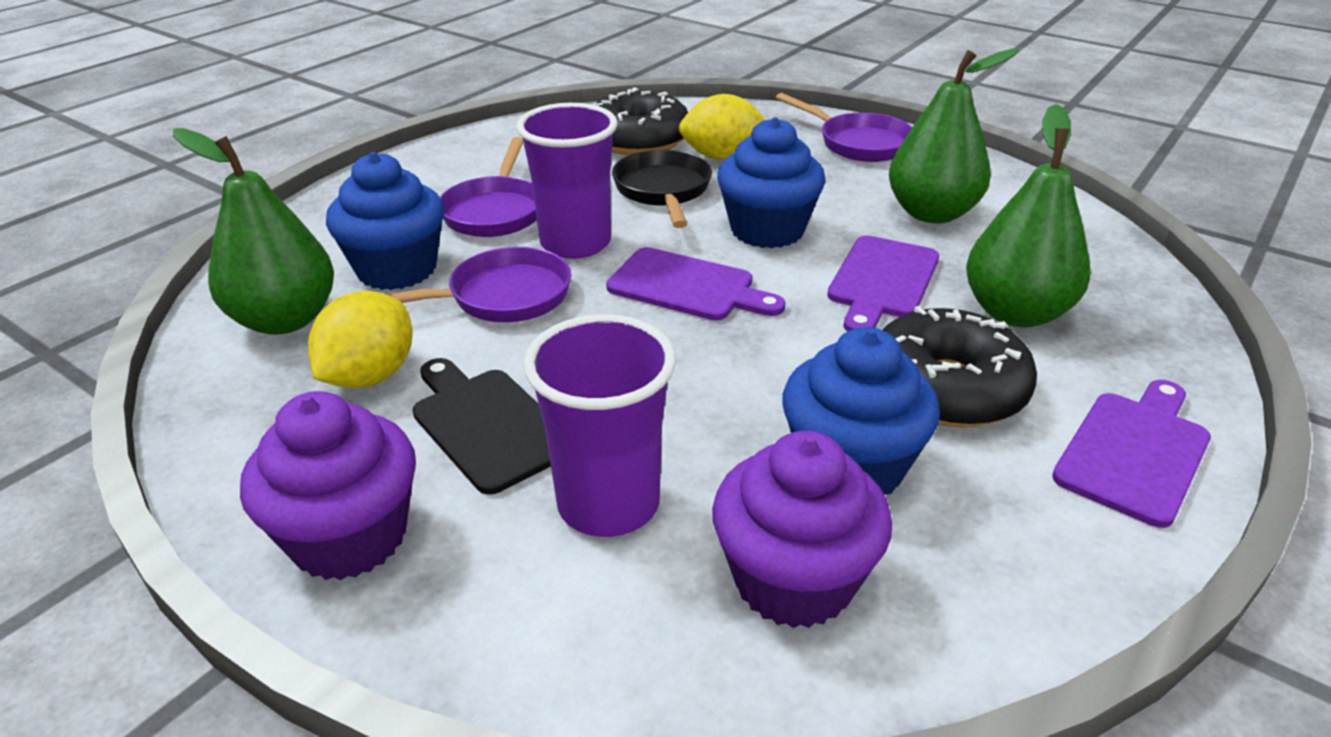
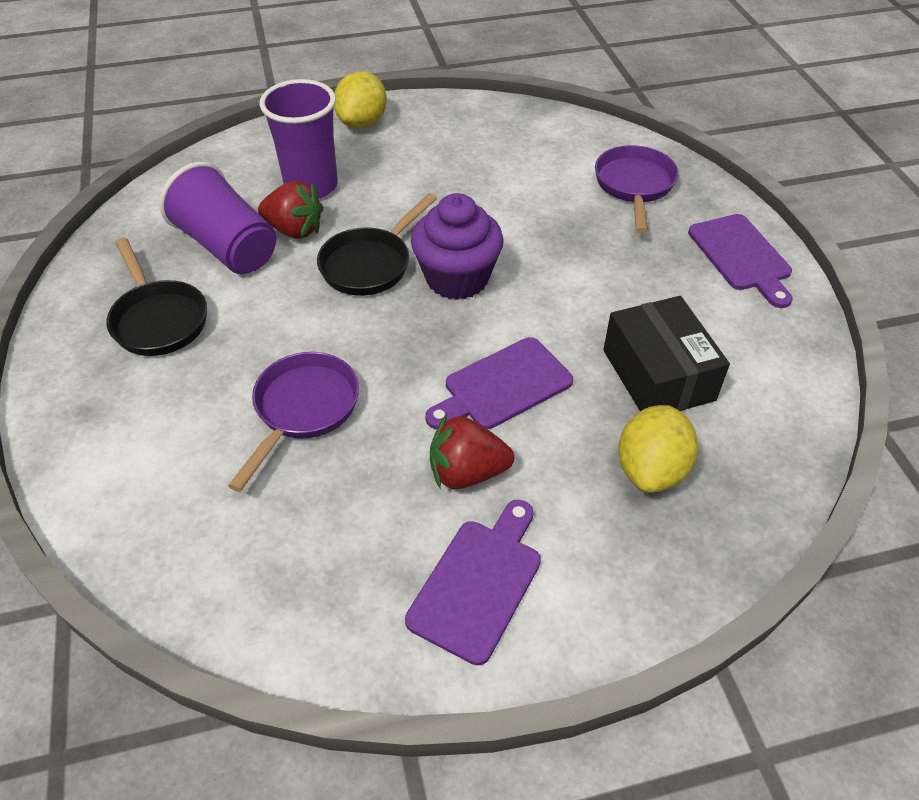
black box: none = 0 -> [603,296,730,411] = 1
black cutting board: [413,358,551,495] = 1 -> none = 0
black donut: [593,87,688,155] [883,306,1037,427] = 2 -> none = 0
black pan: [612,150,712,228] = 1 -> [107,238,207,356] [317,193,437,296] = 2
blue cupcake: [326,152,444,290] [717,117,826,248] [782,327,940,495] = 3 -> none = 0
green pear: [173,128,334,335] [889,49,1019,223] [966,104,1090,327] = 3 -> none = 0
purple cupcake: [240,391,416,580] [712,431,892,628] = 2 -> [411,193,504,300] = 1
purple pan: [386,247,571,322] [440,137,537,237] [776,93,912,162] = 3 -> [228,352,359,492] [595,145,679,233] = 2
red strawberry: none = 0 -> [258,181,324,239] [430,414,514,489] = 2

